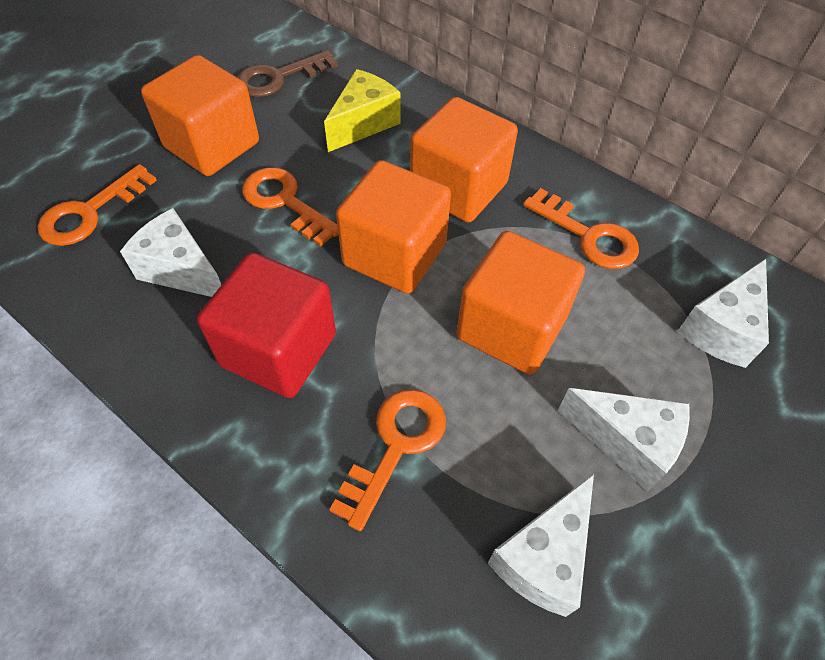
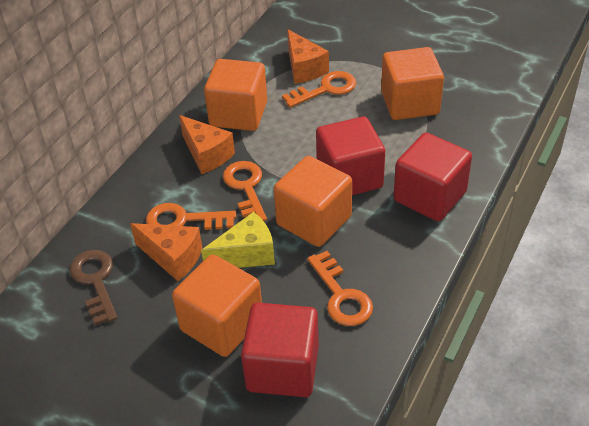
orange cheese: none = 0 -> [130,223,202,281] [179,115,235,174] [287,29,329,84] = 3
red cube: [197,253,336,398] = 1 -> [241,303,319,397] [316,117,385,195] [394,133,472,221] = 3
white cheese: [120,208,221,297] [488,474,594,617] [558,388,690,492] [677,259,769,368] = 4 -> none = 0

